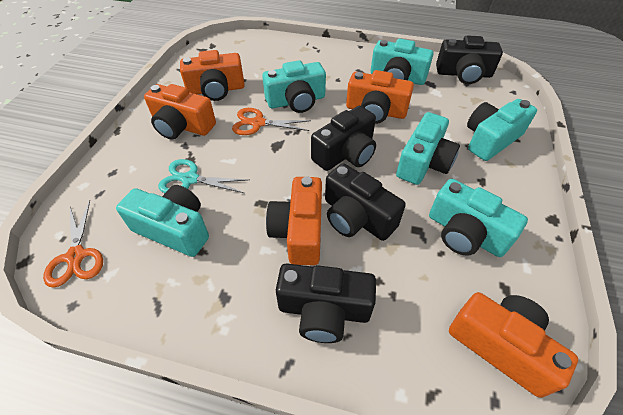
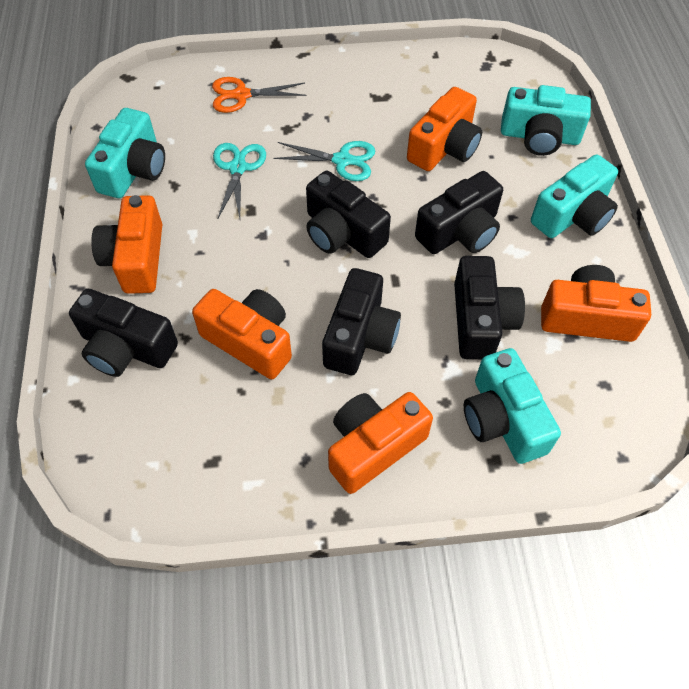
black camera: [276,264,376,343] [311,106,376,171] [325,163,406,241] [436,35,503,84] = 4 -> [69,289,178,377] [306,171,391,258] [322,268,401,375] [415,171,503,254] [454,256,525,359] = 5
orange scissors: [43,200,103,288] [232,108,311,135] = 2 -> [212,77,307,113] = 1
turquoise camera: [116,185,209,257] [262,60,326,113] [371,39,434,85] [396,112,460,185] [429,179,528,257] [467,99,537,161] = 6 -> [85,108,165,198] [464,348,561,464] [501,85,591,156] [531,154,618,238] = 4
turquoise scissors: [158,159,250,193] = 1 -> [213,143,266,218] [273,141,375,181] = 2

